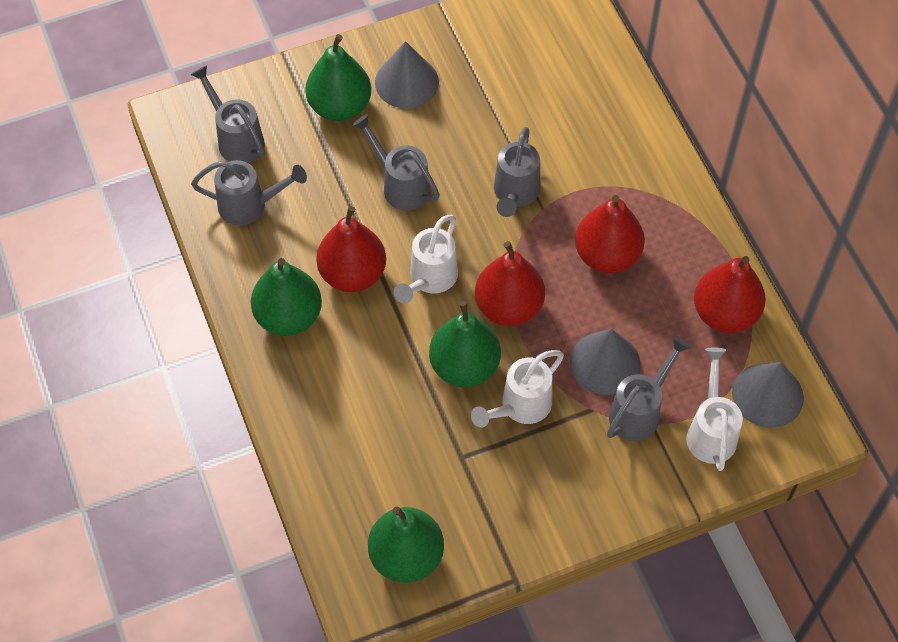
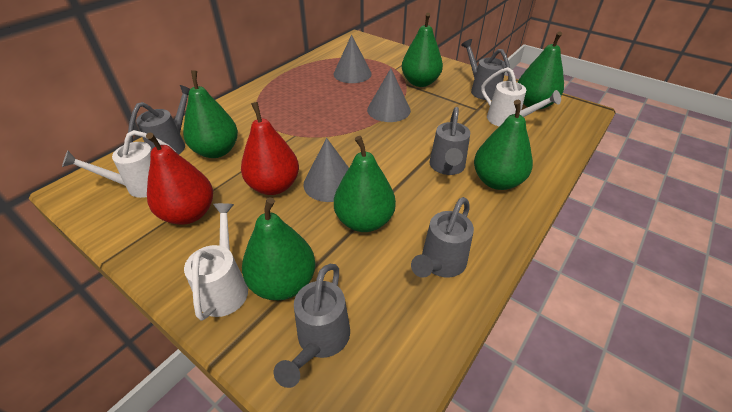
green pear: [251,258,322,336] [305,34,371,121] [368,507,444,583] [429,301,501,387] = 4 -> [183,70,238,158] [242,197,316,300] [334,136,396,232] [402,13,443,87] [474,100,533,190] [518,31,564,110] = 6
red pear: [316,206,386,292] [475,241,545,326] [575,195,645,273] [694,256,766,333] = 4 -> [146,132,213,225] [241,102,299,195] = 2

